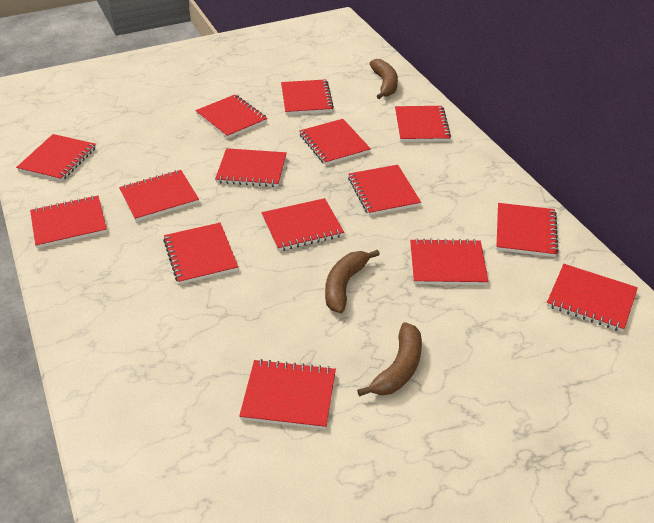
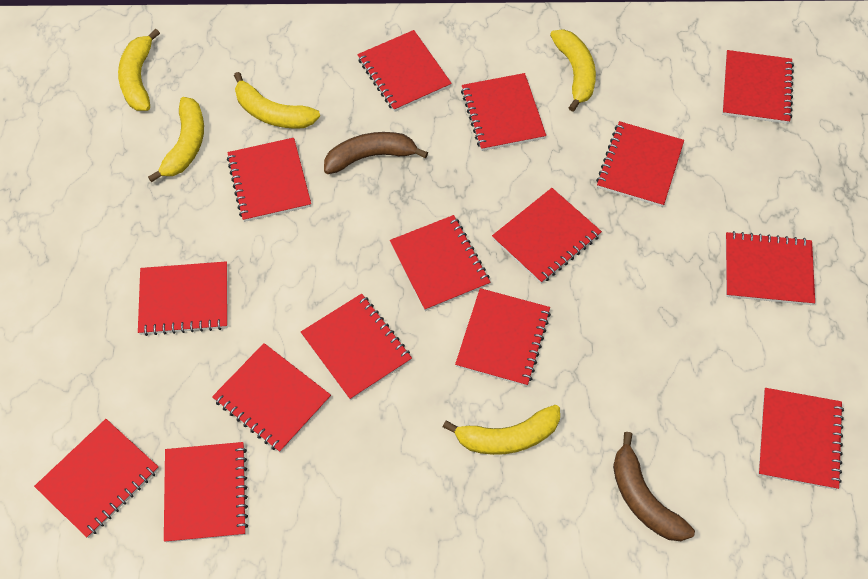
brown banana: [325,250,380,313] [357,322,422,397] [370,59,398,99] = 3 -> [324,132,428,174] [613,432,695,541] = 2
yellow banana: none = 0 -> [118,29,160,111] [148,97,204,182] [234,72,320,129] [443,405,560,455] [550,29,596,112] = 5

